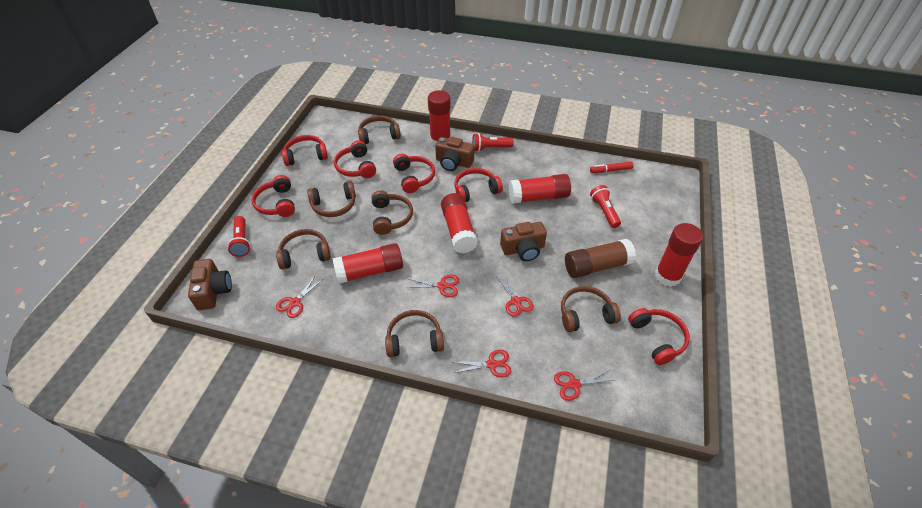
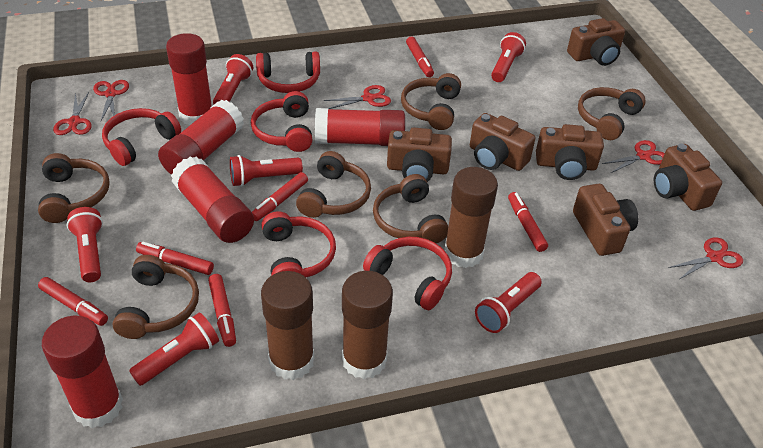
brown camera: [188,259,232,310] [435,137,475,171] [500,222,547,261] = 3 -> [387,127,452,182] [470,113,536,171] [536,124,604,180] [567,18,625,66] [573,184,638,256] [654,143,722,211] = 6
brown glue stick: [565,239,636,278] = 1 -> [261,271,314,380] [342,271,393,379] [444,167,498,268] = 3
red flashlight: [228,216,251,257] [472,133,514,152] [590,185,621,228] = 3 -> [67,207,103,282] [129,313,219,386] [213,54,253,104] [230,155,303,187] [475,272,542,333] [491,32,526,82] = 6
red headphones: [251,175,295,217] [282,135,328,166] [334,140,376,178] [393,154,435,193] [454,168,503,202] [628,308,690,365] = 6 -> [102,108,181,166] [251,91,312,152] [256,51,320,93] [261,211,336,277] [363,237,452,310] = 5
red marker: [590,162,634,173] = 1 -> [38,277,108,326] [136,242,214,275] [208,274,236,347] [252,172,308,221] [406,36,434,77] [508,192,548,252] = 6

